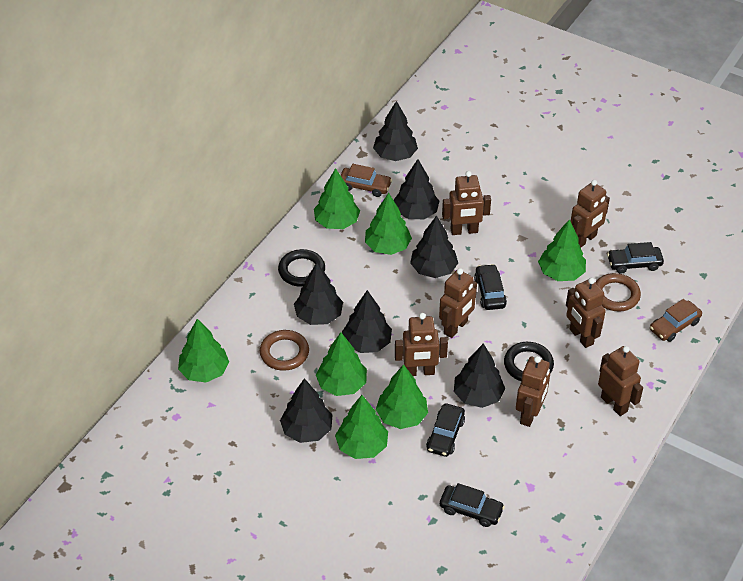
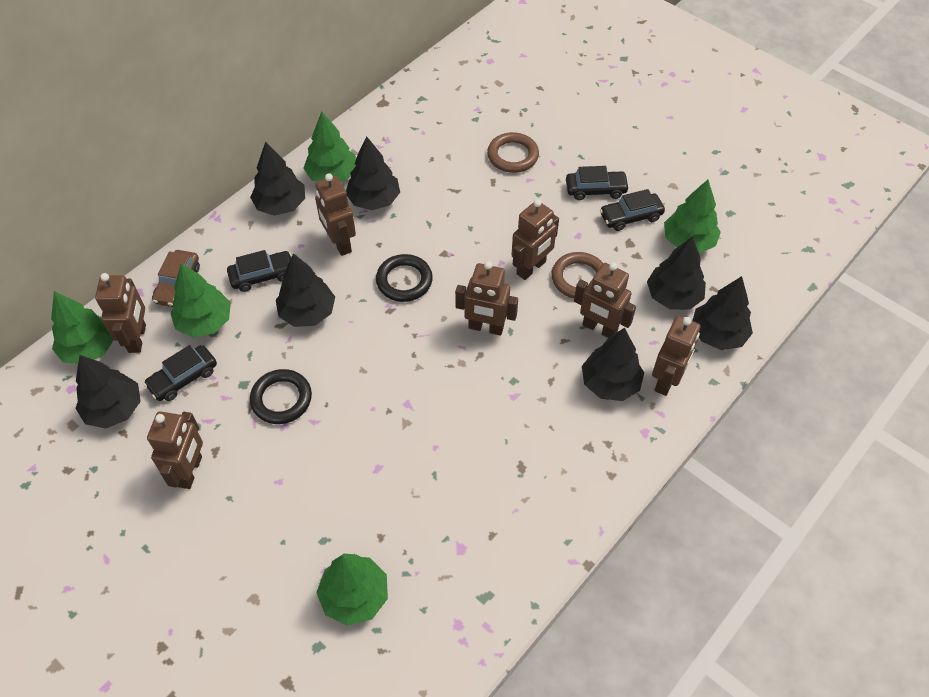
brown car: [341,164,392,197] [650,299,702,342] = 2 -> [152,250,200,307] = 1
green tree: [178,319,229,383] [314,168,360,229] [316,333,367,396] [335,395,388,459] [365,193,412,255] [376,364,428,429] [538,219,586,281] = 7 -> [51,291,113,364] [170,263,231,337] [304,111,356,182] [316,554,388,626] [664,180,721,253] = 5

